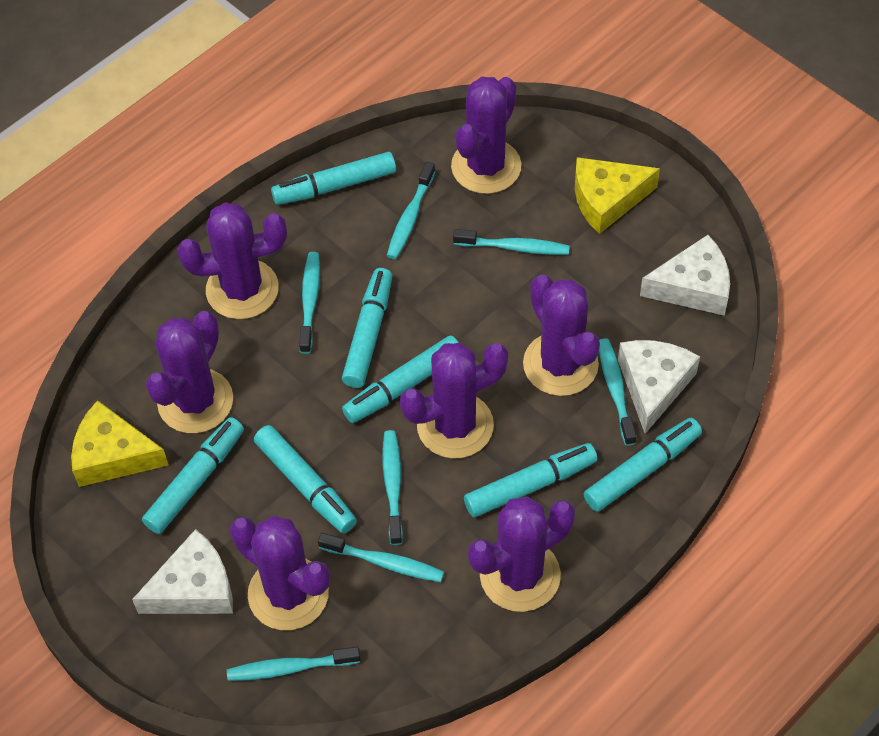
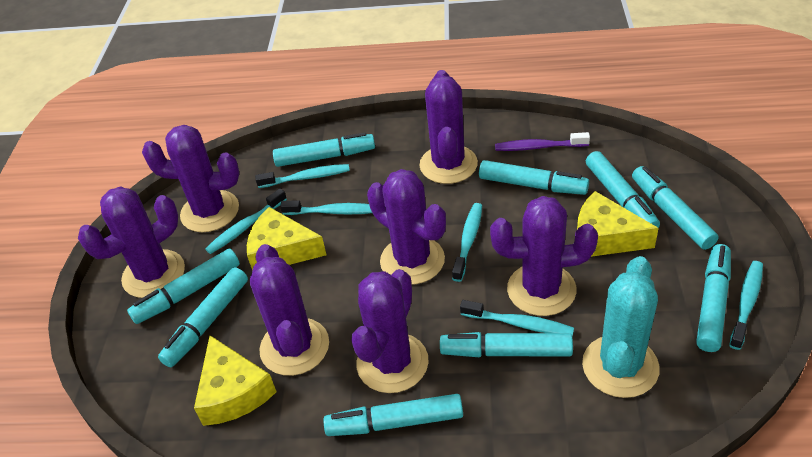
purple toothbrush: none = 0 -> [495,132,590,151] = 1
turquoise cactus: none = 0 -> [582,256,660,398] = 1
turquoise marker: [142,417,244,534] [254,425,357,533] [271,152,396,205] [342,268,392,388] [342,336,459,423] [464,443,598,517] [584,418,702,512] = 7 -> [127,248,240,324] [158,267,248,367] [273,132,375,167] [323,394,463,436] [440,332,573,357] [479,160,589,195] [586,151,660,228] [632,166,718,250] [696,244,731,352] = 9
turquoise toothbrush: [227,647,361,681] [299,252,320,354] [318,533,444,582] [383,430,403,545] [387,162,435,259] [453,229,570,255] [599,338,637,446] = 7 -> [205,189,287,254] [255,164,350,188] [280,200,372,215] [452,203,482,282] [460,300,574,336] [729,261,763,350] = 6
white cheese: [132,529,233,614] [618,340,700,434] [640,235,730,316] = 3 -> none = 0
yellow cheese: [71,400,169,487] [575,157,660,234] = 2 -> [194,335,276,426] [247,207,326,270] [577,191,659,257] = 3

